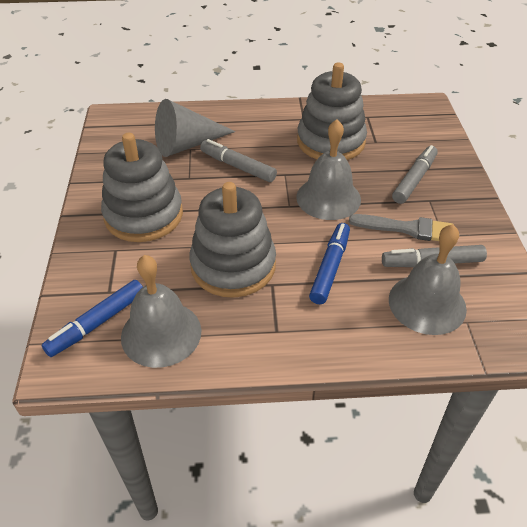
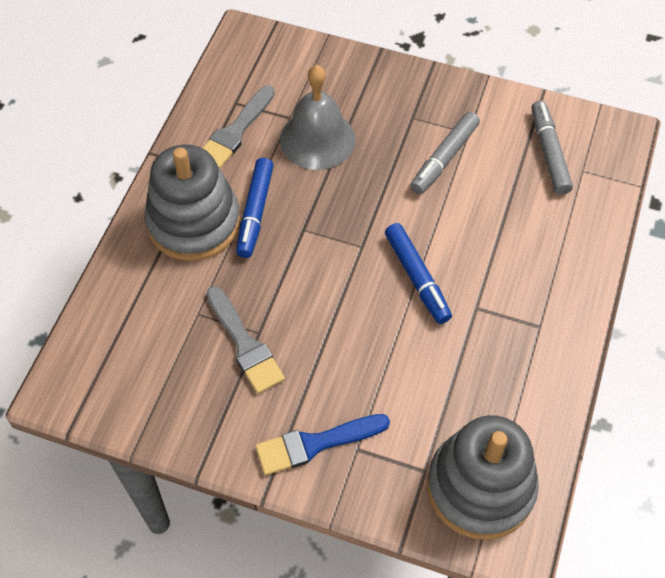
blue brush: none = 0 -> [255,414,390,475] = 1
grey bell: [121,255,201,368] [296,119,361,220] [389,224,467,335] = 3 -> [280,65,355,170] = 1
grey brush: [349,214,454,241] = 1 -> [203,85,275,168] [206,286,285,394] = 2
grey cone: [155,99,235,157] = 1 -> none = 0
grey marker: [200,139,277,182] [382,245,487,267] [392,145,438,204] = 3 -> [410,112,480,194] [531,101,573,195] = 2
grey stacking toy: [101,133,183,242] [189,182,276,298] [297,63,367,160] = 3 -> [144,145,241,261] [427,415,539,540] = 2

